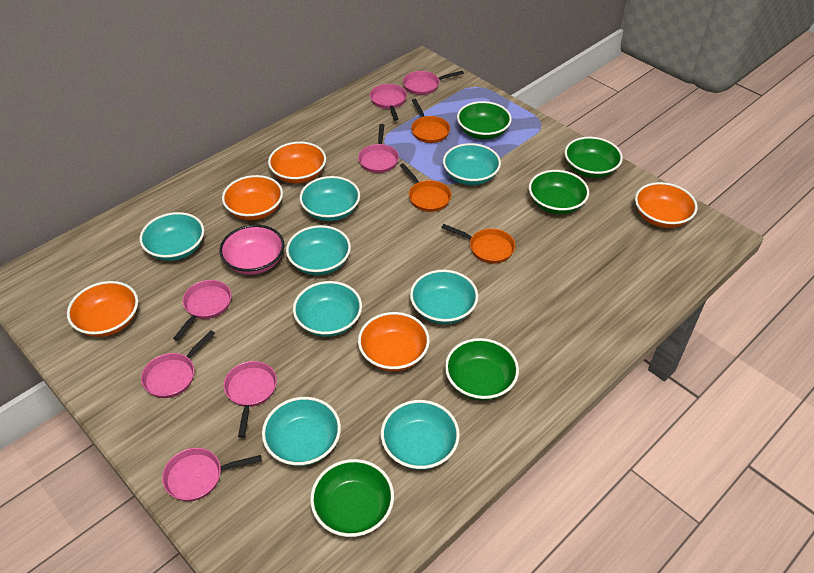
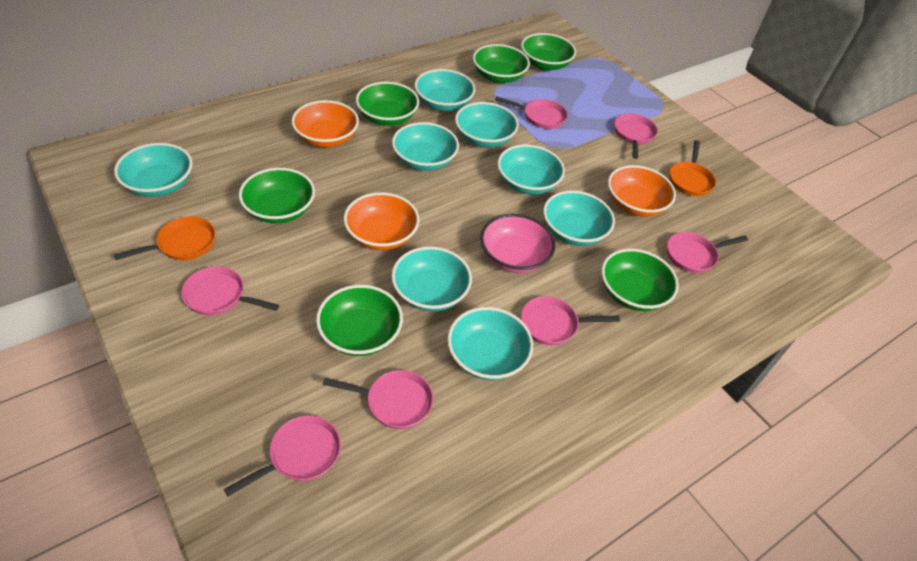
green bowl: [310,459,394,537] [445,338,519,401] [457,101,512,139] [529,170,589,214] [565,137,623,178] = 5 -> [239,168,315,223] [316,285,403,356] [356,82,419,126] [473,44,530,83] [521,33,576,71] [601,249,679,311] = 6
orange bowl: [67,281,138,337] [222,175,283,220] [268,142,326,183] [358,312,430,371] [635,182,698,228] = 5 -> [291,100,359,147] [344,192,420,250] [608,165,676,217] = 3
orange pan: [400,163,451,212] [411,99,450,143] [441,224,515,264] = 3 -> [114,216,216,260] [669,140,716,196] = 2

